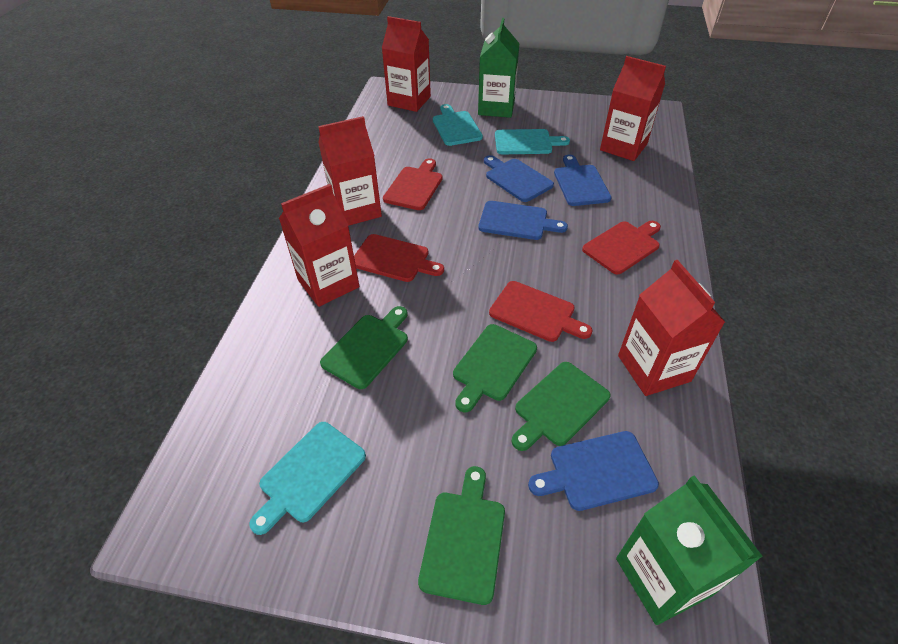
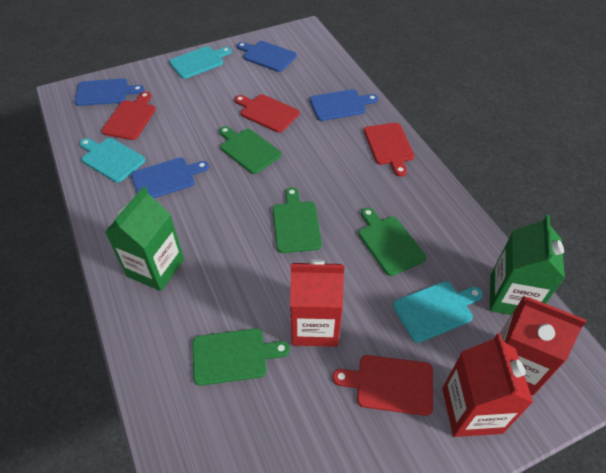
red carton: [279,184,359,307] [318,116,382,225] [382,16,431,112] [600,56,666,161] [618,260,725,396] = 5 -> [290,259,344,347] [442,333,533,437] [501,296,587,395] = 3

